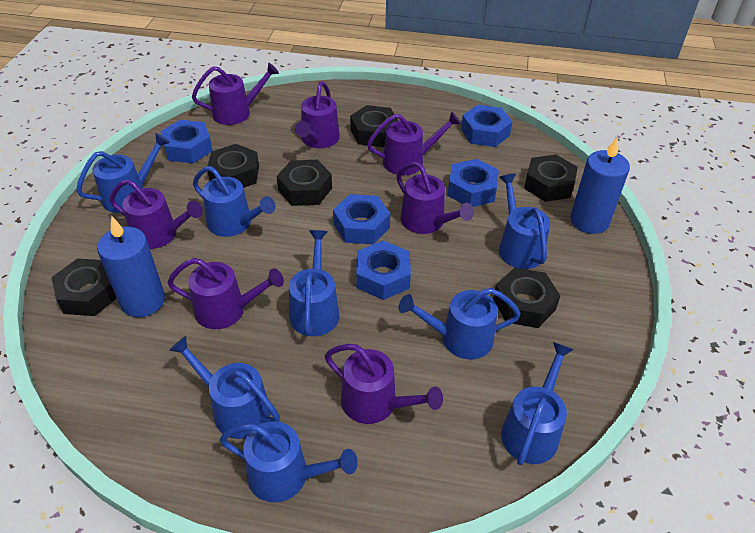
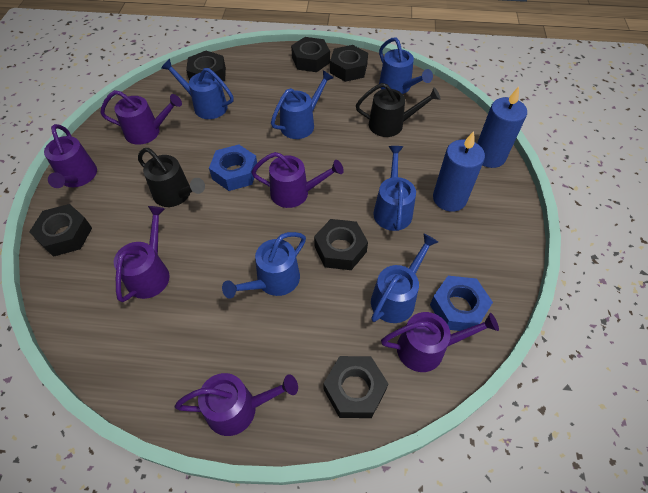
black watering can: none = 0 -> [138,148,205,207] [356,83,441,137] = 2
blue nut: [160,120,213,163] [333,194,390,244] [356,240,411,300] [448,159,499,207] [461,105,512,147] = 5 -> [209,144,257,191] [430,276,493,331] = 2
blue watering can: [76,133,170,213] [169,336,280,439] [193,166,276,237] [220,421,358,502] [289,230,339,336] [399,288,521,359] [499,173,550,269] [501,342,574,465] = 8 -> [161,59,234,119] [222,232,306,299] [271,71,334,139] [371,234,438,323] [373,146,416,231] [379,37,433,94] = 6
purple watering can: [109,179,203,249] [167,258,284,329] [192,63,279,125] [295,81,340,148] [325,344,443,424] [367,111,461,175] [396,162,474,234] = 7 -> [44,124,97,188] [100,90,182,145] [114,206,170,302] [175,373,298,436] [251,152,344,208] [381,312,499,372] = 6

